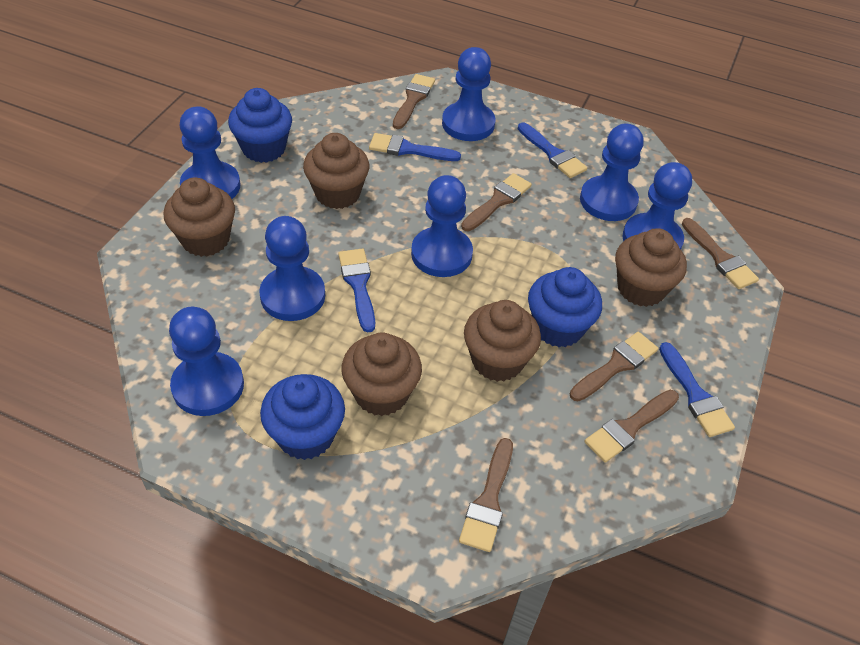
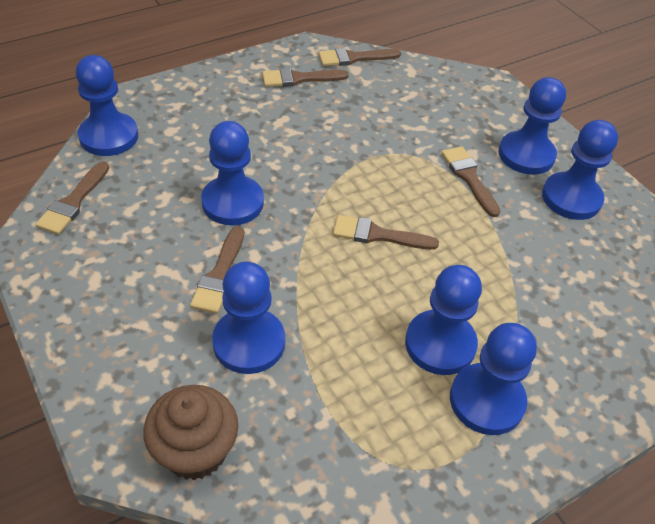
blue brush: [338,249,375,333] [369,133,461,161] [518,122,587,178] [659,342,735,437] = 4 -> none = 0
blue cupcake: [228,88,292,163] [260,374,345,460] [528,267,602,347] = 3 -> none = 0
brown cupcake: [164,177,235,257] [303,133,369,209] [341,333,422,416] [464,300,541,382] [615,228,687,307] = 5 -> [143,385,238,480] = 1

